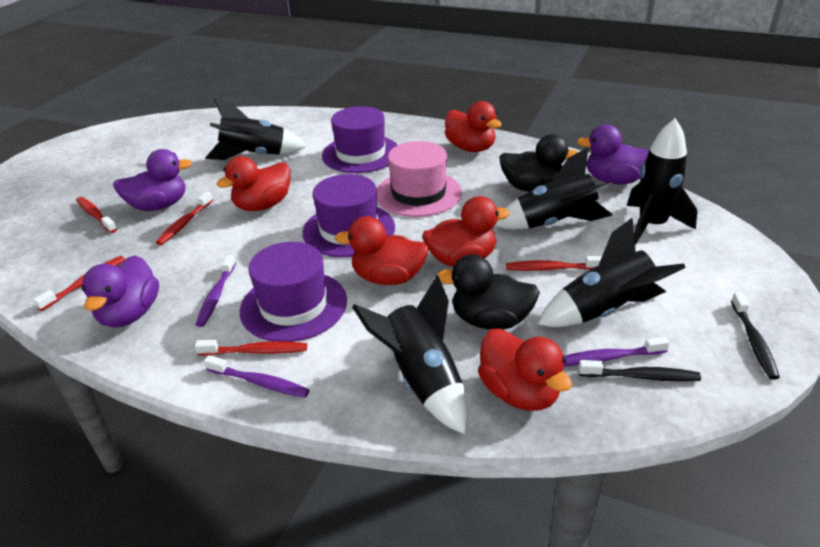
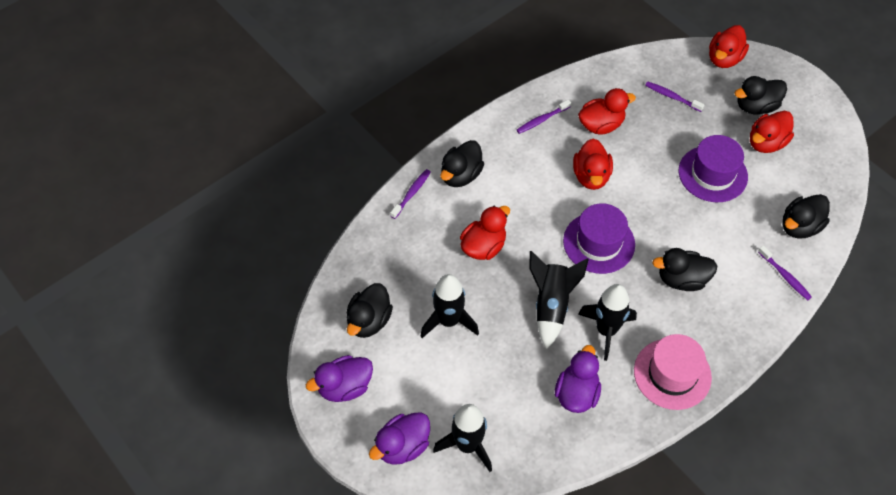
black duck: [437,255,540,330] [499,134,578,192] = 2 -> [347,283,393,338] [440,140,484,187] [652,248,718,291] [735,76,787,114] [782,194,830,239] = 5
black rocket: [205,98,307,160] [352,275,468,434] [495,148,613,229] [538,218,686,327] [627,118,697,245] = 5 -> [421,274,479,338] [433,404,492,472] [529,251,589,349] [578,284,637,361] = 4
black toothbrush: [579,360,701,382] [731,293,780,380] = 2 -> none = 0
purple hat: [240,242,347,342] [302,174,395,257] [322,106,398,173] = 3 -> [563,203,635,274] [679,135,748,202] = 2
purple toothbrush: [195,255,236,327] [204,355,310,398] [564,337,670,366] = 3 -> [390,169,431,219] [517,100,571,134] [645,81,705,112] [758,246,812,300] = 4
red toothbrush: [33,256,125,311] [76,197,117,233] [156,191,213,245] [195,340,307,356] [506,256,602,271] = 5 -> none = 0

